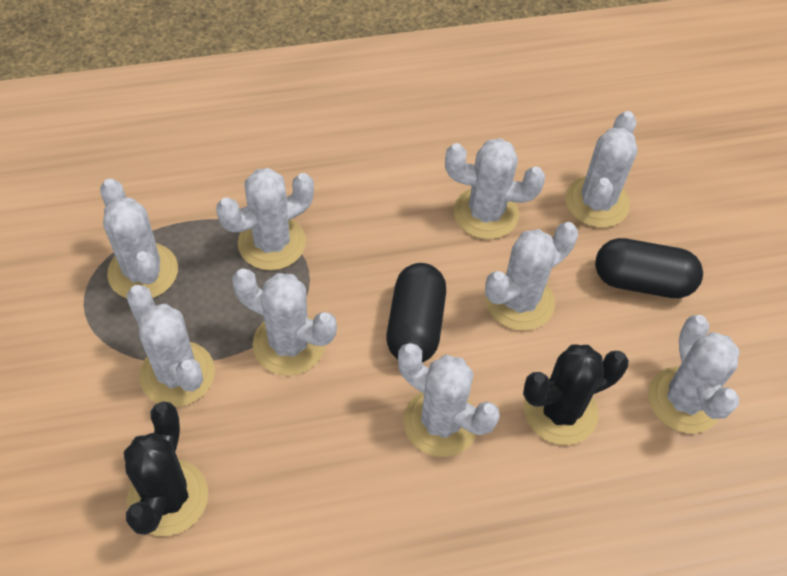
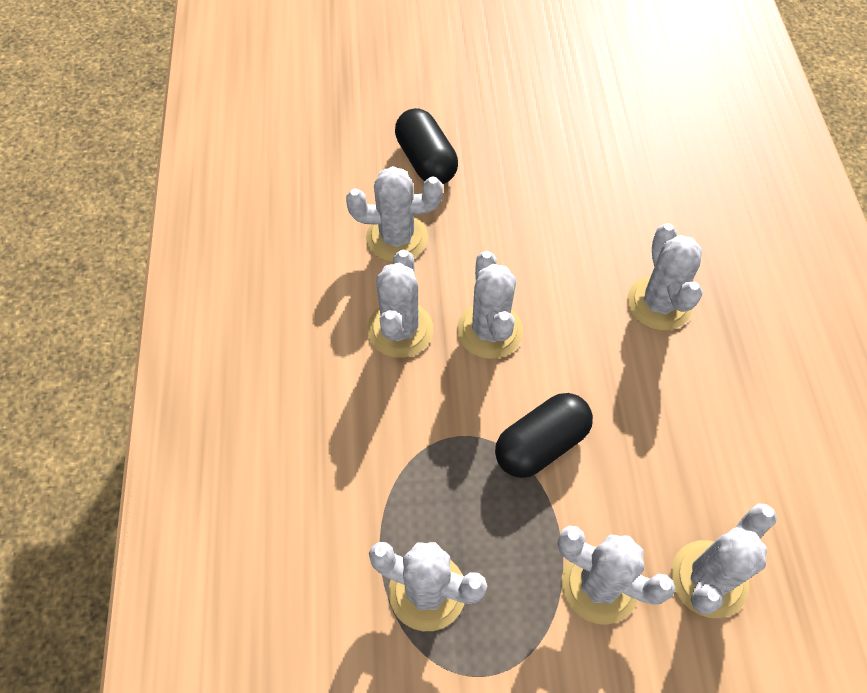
black cactus: [124,401,208,536] [523,344,629,445] = 2 -> none = 0
white cactus: [100,178,178,298] [126,285,215,407] [216,168,314,270] [232,269,337,376] [398,343,500,457] [445,138,545,239] [485,222,578,331] [565,111,637,228] [648,315,740,434] = 9 -> [346,166,443,262] [367,250,433,358] [369,542,487,631] [457,251,523,359] [557,526,676,625] [627,223,703,331] [671,504,777,618] = 7

